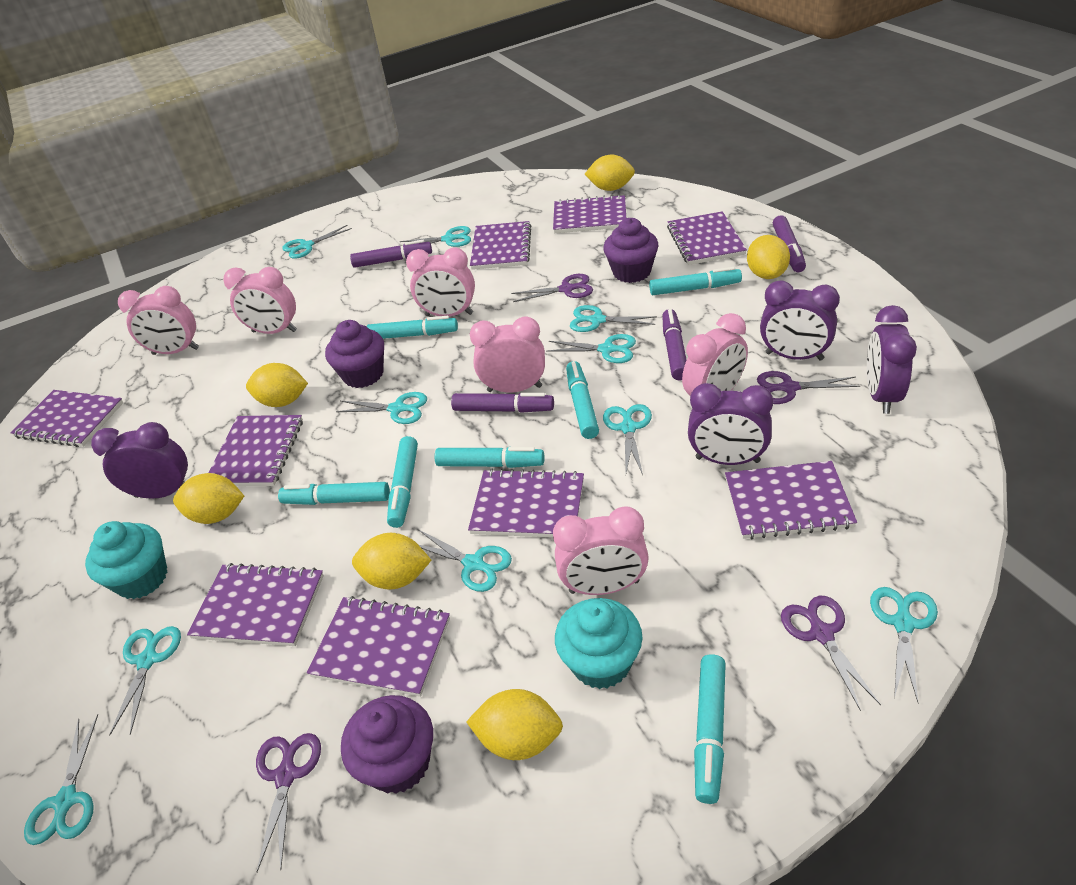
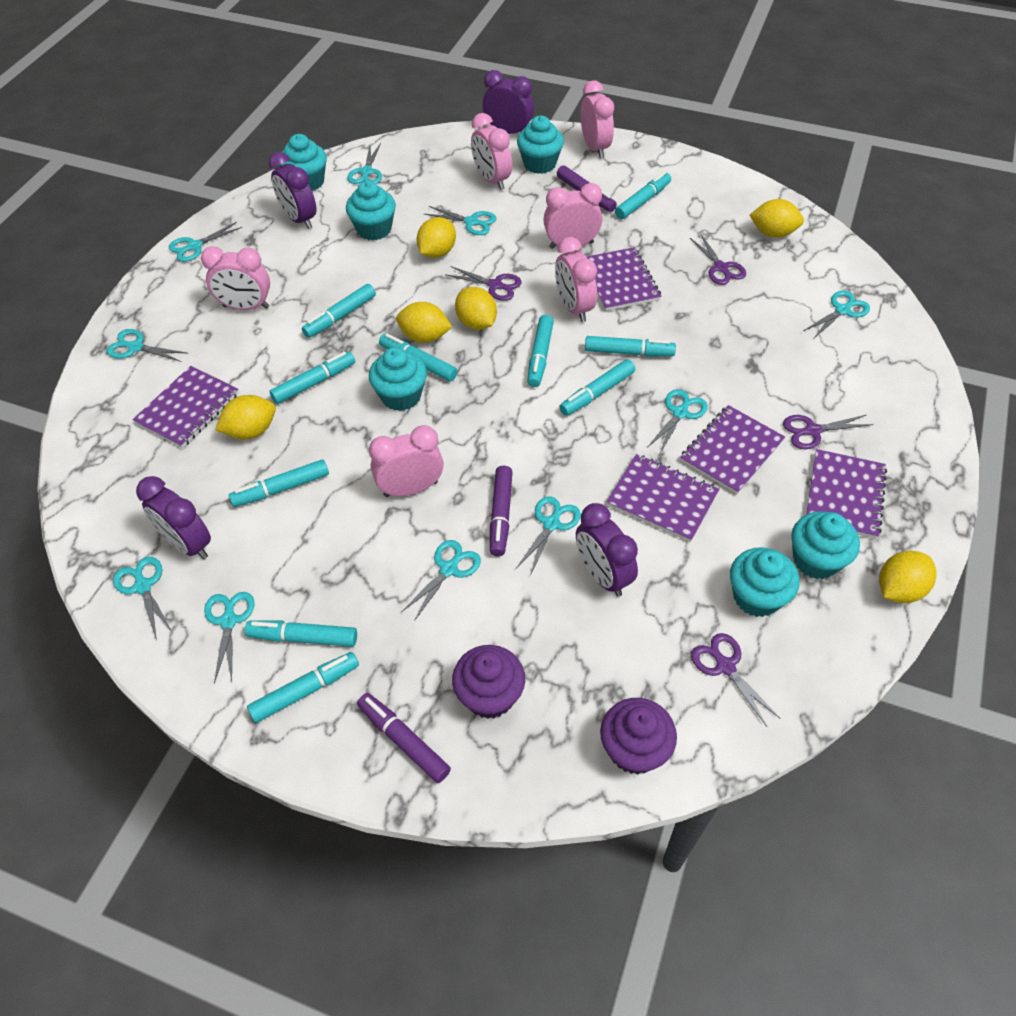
purple cupcake: [325,320,384,388] [341,695,433,794] [603,218,659,283] = 3 -> [452,645,525,719] [600,698,677,774] = 2
purple marker: [350,240,432,268] [451,393,554,413] [662,309,687,380] [773,215,806,272] = 4 -> [357,693,451,783] [490,466,513,556] [557,165,617,212] = 3
purple notebook: [11,390,123,447] [187,563,324,646] [208,415,303,486] [307,596,450,697] [468,469,584,538] [470,221,531,270] [553,194,626,233] [667,211,747,265] [725,461,857,540] = 9 -> [132,366,239,448] [587,247,661,311] [607,454,719,542] [680,405,785,494] [806,449,887,539] = 5
turquoise cupcake: [85,521,167,599] [555,598,642,689] = 2 -> [280,134,327,191] [346,181,396,241] [369,347,427,411] [517,116,564,174] [730,547,800,617] [791,511,860,579] = 6
turquoise marker: [278,482,390,505] [366,316,458,339] [387,436,418,528] [435,447,545,468] [566,361,599,439] [649,267,742,295] [694,654,726,804] = 7 -> [229,459,329,507] [245,621,357,647] [247,652,359,723] [269,352,355,404] [302,284,376,338] [379,334,458,382] [527,315,554,387] [559,359,635,416] [585,336,676,356] [615,172,671,219] = 10

